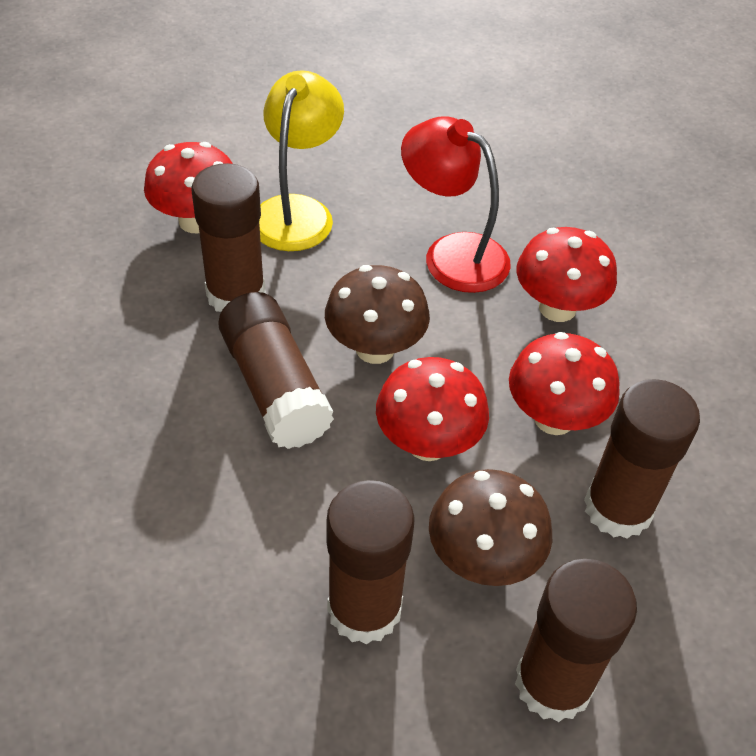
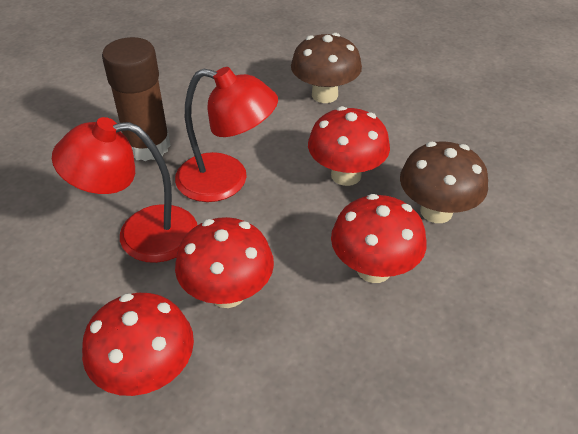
brown glue stick: [192,163,266,312] [218,292,334,449] [327,480,415,645] [515,559,637,722] [584,379,700,539] = 5 -> [102,37,171,161] = 1
red lamp: [401,116,511,293] = 1 -> [52,117,197,263] [175,67,278,202] = 2
yellow lamp: [259,70,344,251] = 1 -> none = 0

